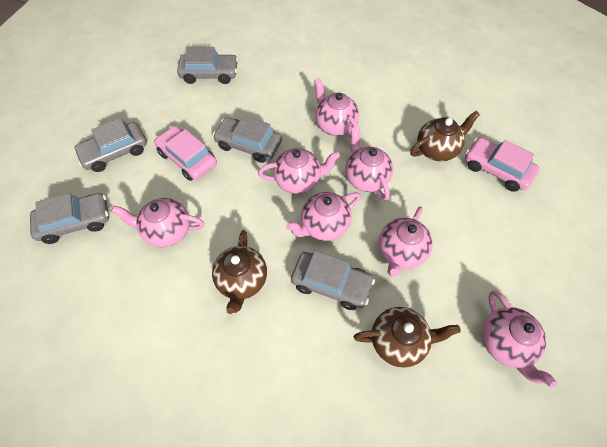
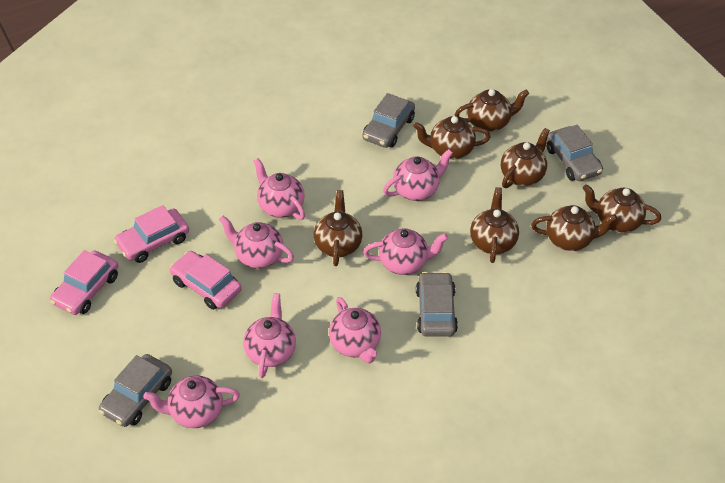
brown teapot: [212,230,267,314] [354,307,461,368] [410,111,480,162] = 3 -> [314,190,362,266] [413,116,490,159] [455,89,529,132] [470,187,519,263] [501,128,550,188] [531,205,617,251] [583,184,661,233] = 7
grey car: [30,193,109,244] [73,118,147,172] [177,47,238,84] [213,115,282,163] [291,251,375,310] = 5 -> [99,354,172,427] [362,93,415,148] [416,272,458,337] [546,125,603,181] = 4
pink car: [154,126,217,181] [465,137,539,192] = 2 -> [50,250,118,315] [114,205,189,263] [170,251,242,310] = 3

